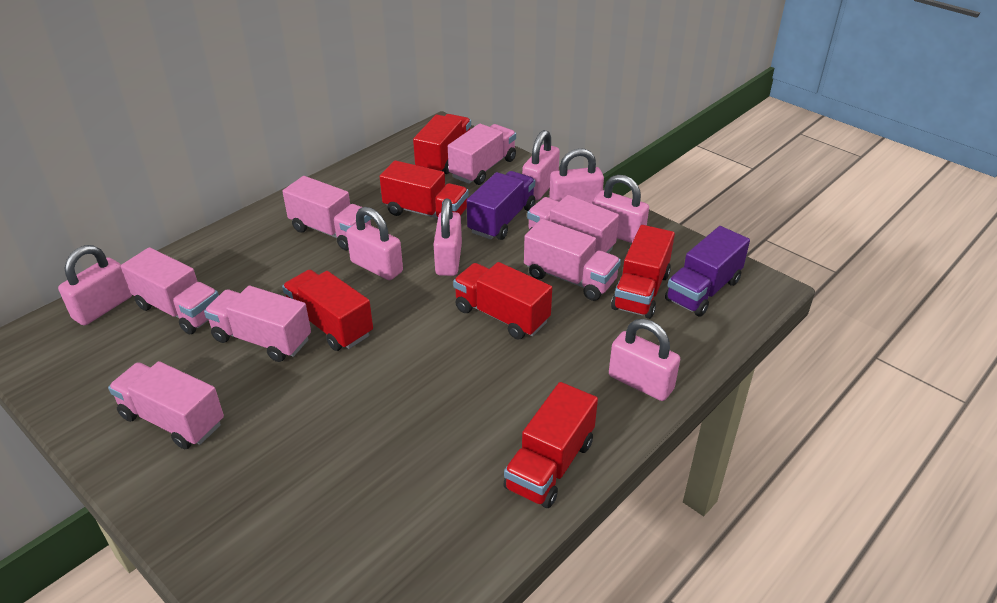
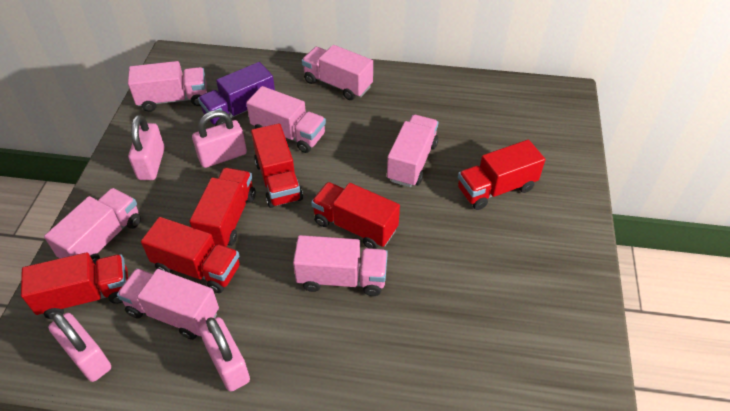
pink padlock: [58,245,132,325] [346,207,403,280] [434,199,462,276] [522,130,560,200] [549,148,604,204] [593,175,649,243] [609,319,680,401] = 7 -> [48,312,111,382] [128,115,165,180] [192,110,247,168] [199,317,250,392] = 4
purple truck: [467,171,535,240] [665,226,750,317] = 2 -> [198,62,275,126] = 1

